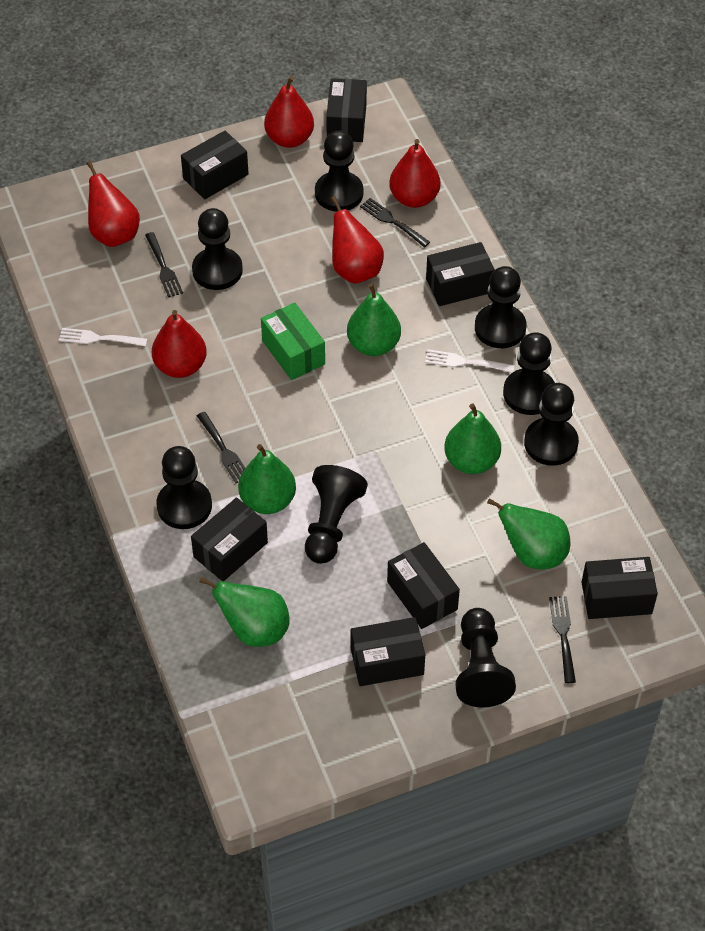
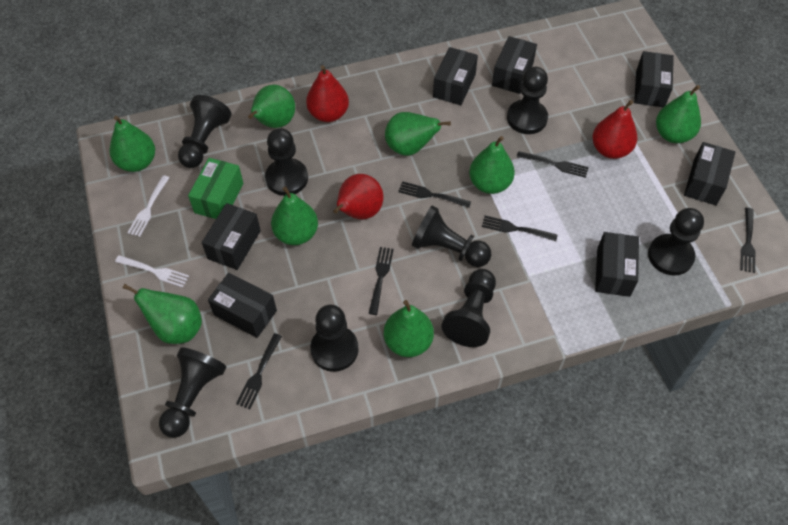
black fork: [145,232,183,298] [197,412,245,483] [360,198,430,247] [549,596,576,683] = 4 -> [236,333,282,409] [369,247,394,315] [398,181,471,208] [482,216,558,241] [517,151,589,178] [740,208,756,273] = 6
green pear: [199,577,290,647] [238,444,296,514] [347,283,401,356] [444,403,501,474] [487,498,570,569] = 5 -> [110,116,155,172] [123,284,202,344] [248,85,295,128] [271,187,318,245] [384,300,434,357] [385,112,451,156] [469,136,515,194] [656,85,701,143] = 8
red pear: [86,161,140,247] [152,310,207,378] [264,76,314,148] [331,196,384,284] [389,139,440,208] = 5 -> [306,65,349,122] [333,174,383,219] [592,100,637,159] = 3

